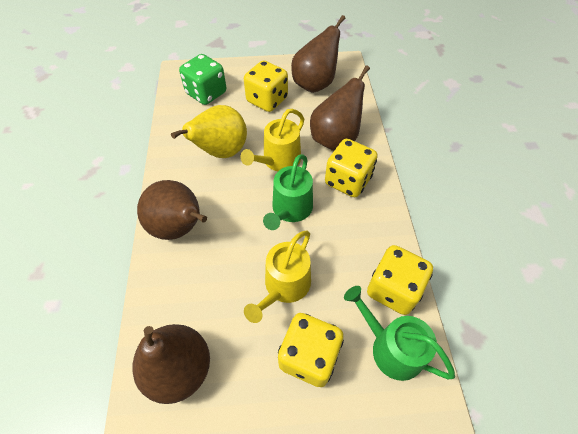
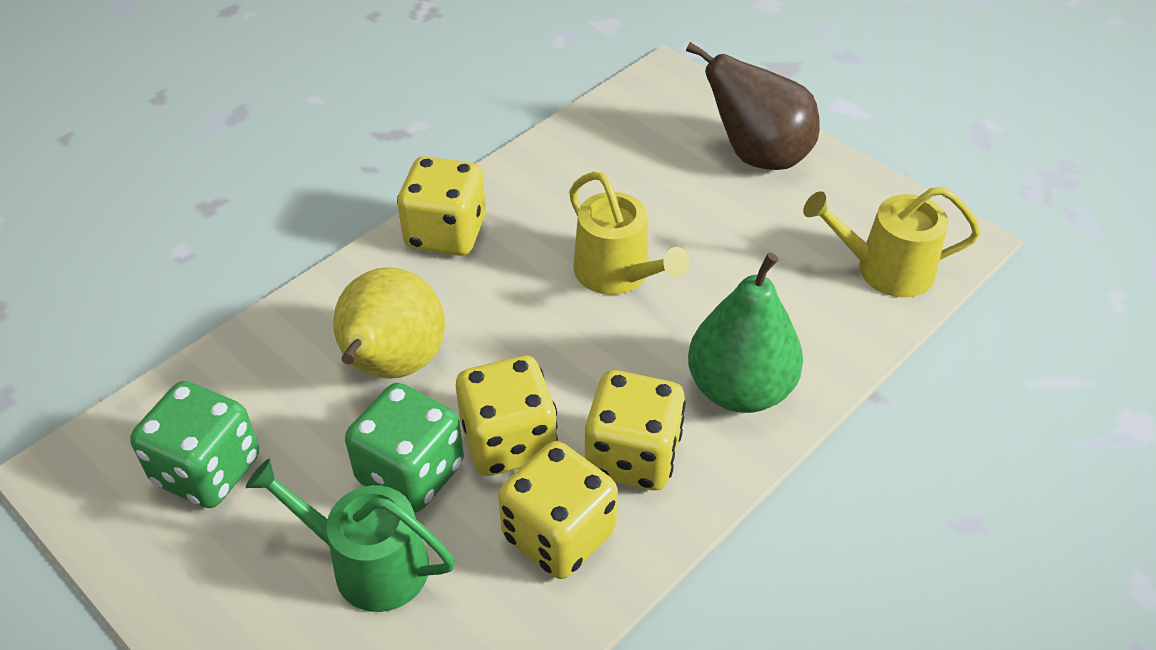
brown pear: [133,324,210,404] [137,180,207,240] [291,15,346,93] [310,65,370,151] = 4 -> [686,42,820,170] = 1
green dice: [179,54,226,105] = 1 -> [130,381,259,508] [345,383,464,513] = 2
green pear: none = 0 -> [688,253,803,413] = 1
green watering can: [263,154,313,230] [344,286,455,381] = 2 -> [246,459,455,612] = 1

